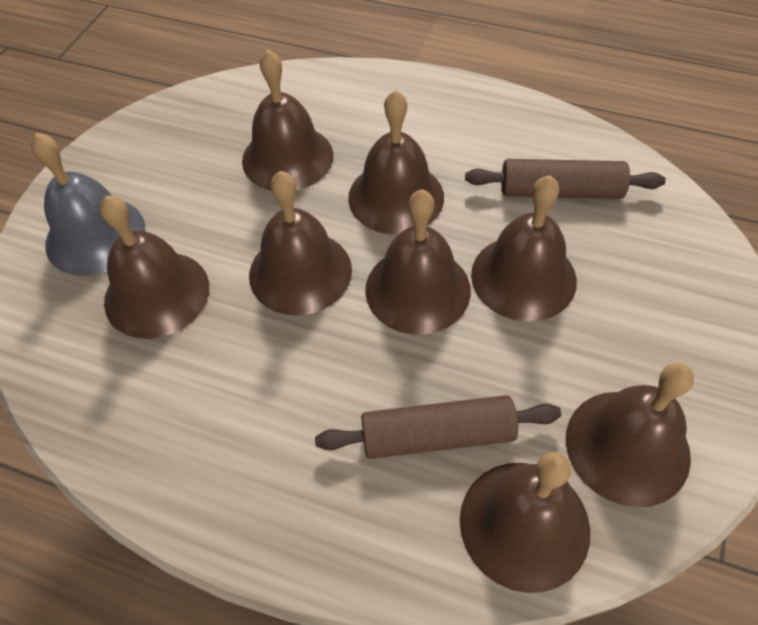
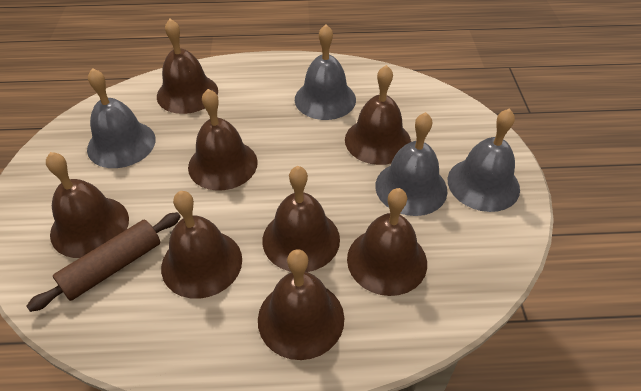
brown rolling pin: [315,395,561,459] [465,159,666,199] = 2 -> [26,212,181,312] = 1
grey bell: [31,133,145,276] = 1 -> [87,68,156,168] [295,24,356,120] [375,112,447,216] [448,108,520,212] = 4

